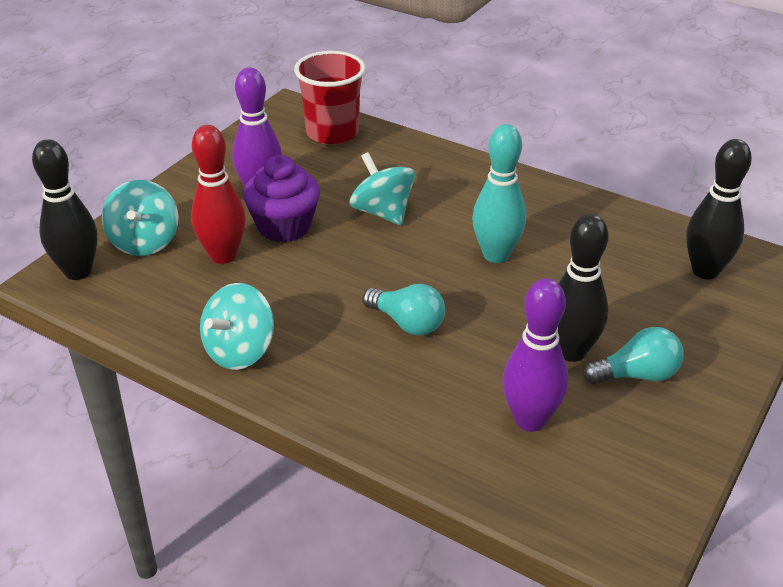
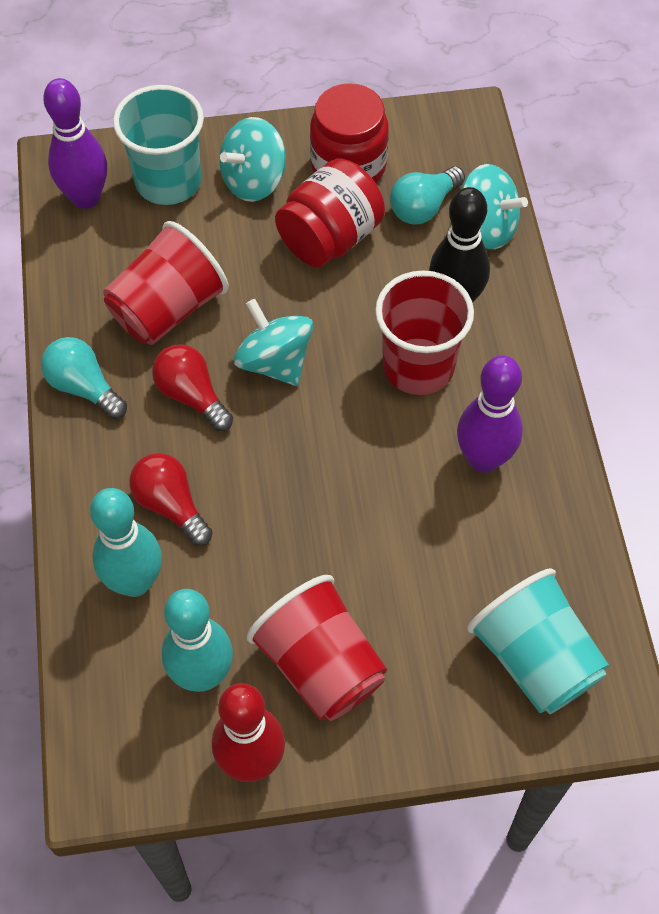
black bowling pin: [32,139,97,280] [558,214,609,362] [686,139,752,280] = 3 -> [429,187,490,303] = 1
purple cupcake: [243,155,320,242] = 1 -> none = 0
red cup: [294,51,365,145] = 1 -> [103,221,228,345] [247,575,388,721] [375,270,474,395] = 3
red jar: none = 0 -> [275,158,385,267] [310,83,389,183] = 2
red light bulb: none = 0 -> [129,453,213,546] [152,344,233,431] = 2
turquoise bowling pin: [472,124,526,263] = 1 -> [90,488,162,597] [162,589,233,692] = 2
turquoise cup: none = 0 -> [113,85,204,205] [467,568,609,714] = 2

